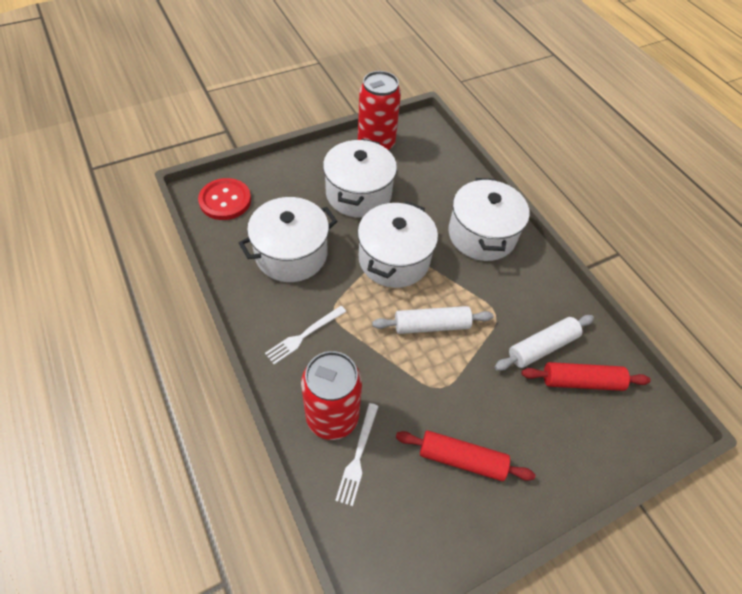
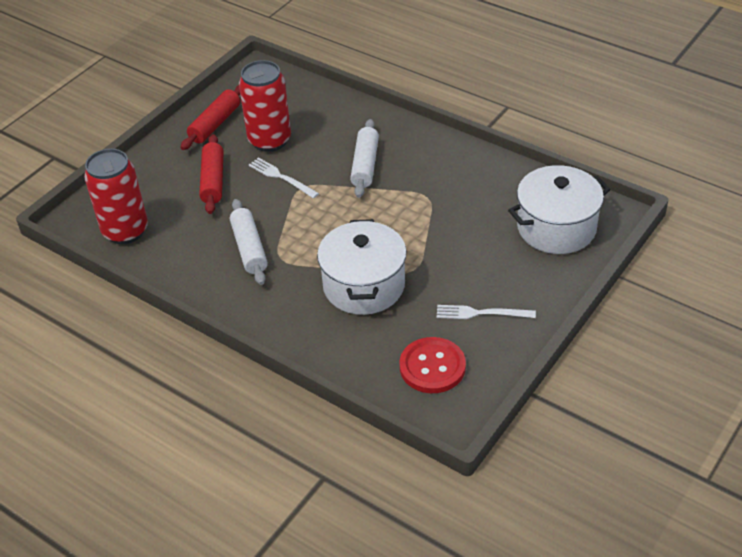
white pot: [239,197,337,282] [323,139,397,218] [358,201,438,288] [448,178,530,261] = 4 -> [317,219,407,315] [508,165,610,254] = 2

